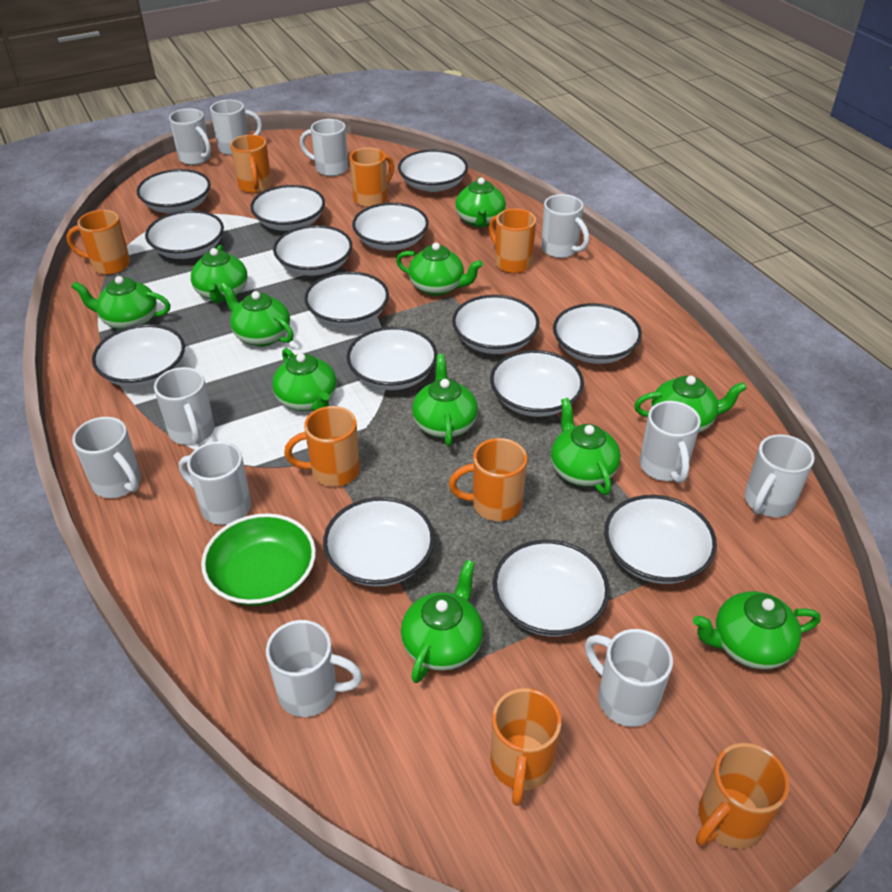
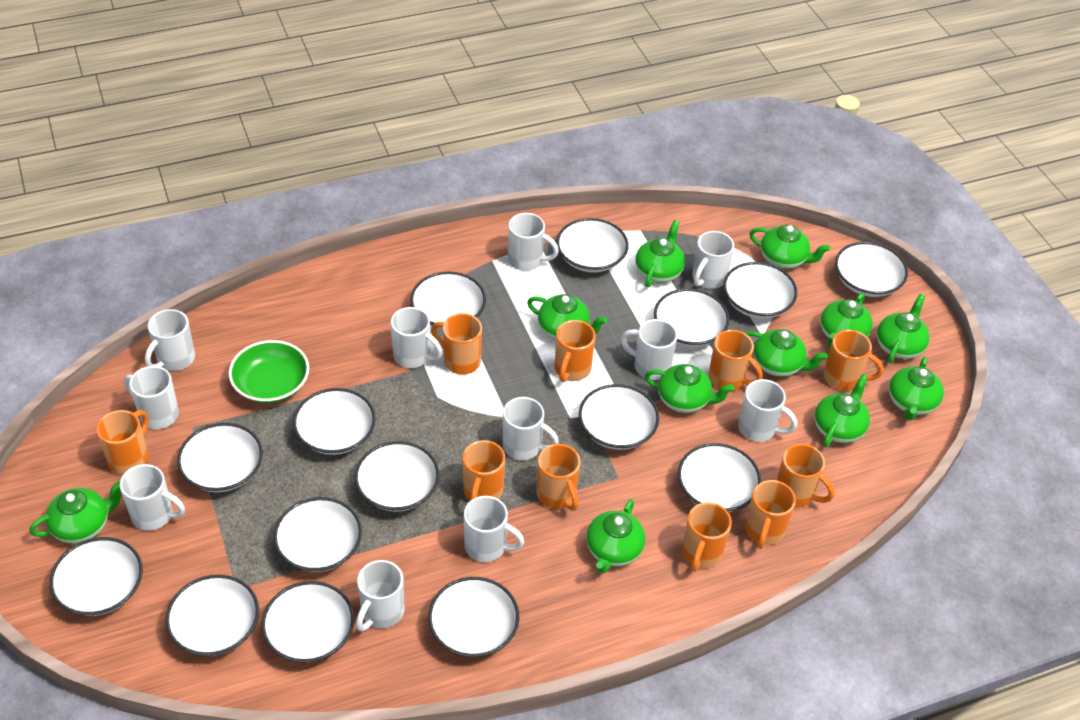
orange mug: [67,210,130,275] [230,135,272,193] [284,406,360,487] [350,148,394,207] [449,438,527,521] [489,209,536,274] [491,688,562,806] [696,743,789,849] = 8 -> [96,410,149,475] [431,313,482,374] [463,440,505,501] [537,444,581,511] [555,320,596,382] [682,502,732,572] [709,330,763,390] [745,480,796,549] [777,444,834,508] [823,330,884,390] = 10

